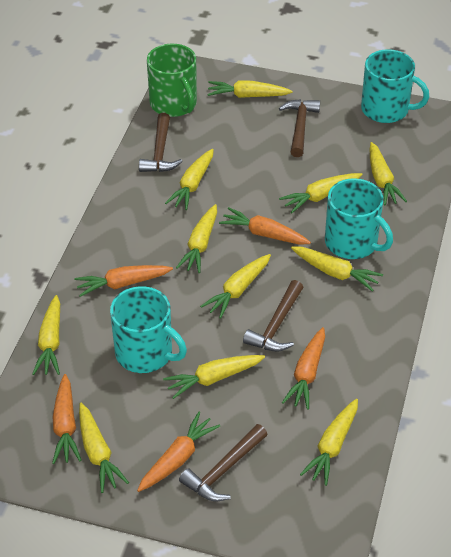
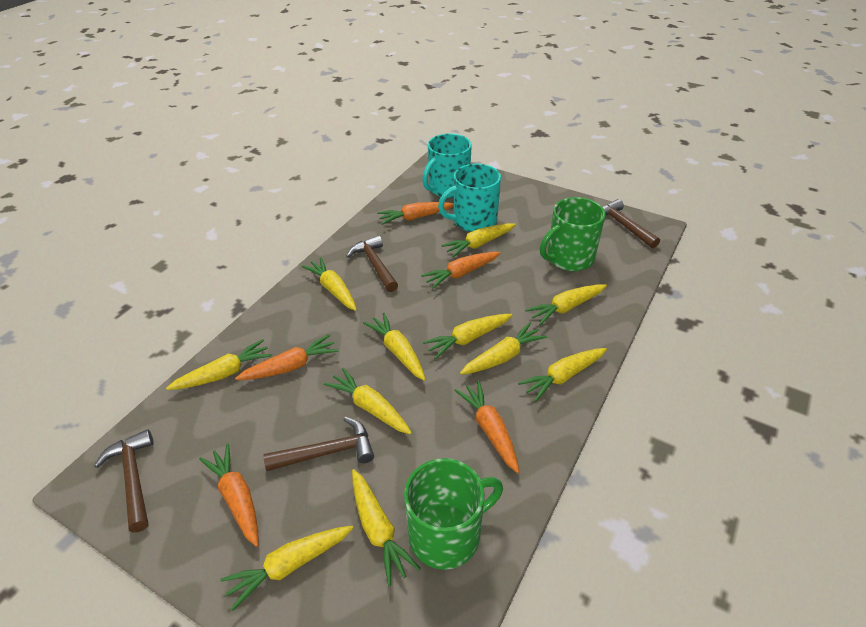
green mug: [147,44,197,117] = 1 -> [404,458,503,570] [540,197,605,271] = 2
turquoise mug: [110,286,187,373] [325,178,393,259] [361,49,429,123] = 3 -> [422,134,472,198] [438,164,501,232] = 2

